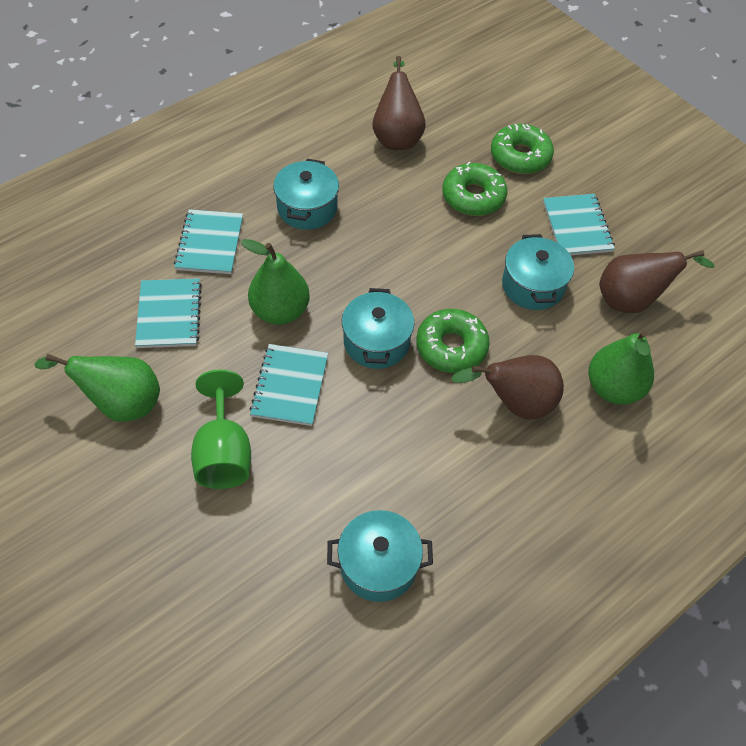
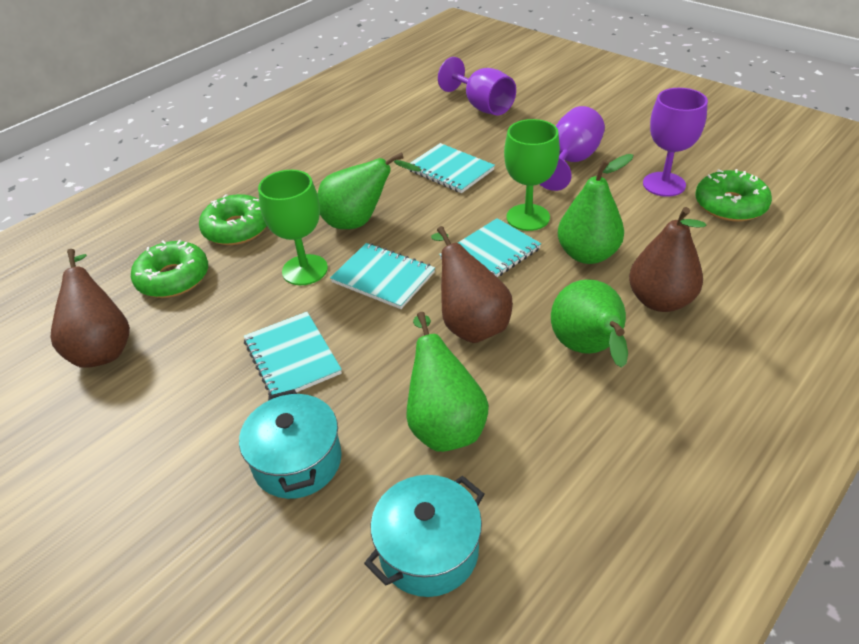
green goblet: [191,369,251,489] = 1 -> [258,170,328,285] [504,119,560,231] = 2
green pear: [34,354,160,422] [241,239,310,325] [588,330,654,404] = 3 -> [318,152,421,229] [406,312,489,452] [551,279,628,368] [558,154,633,264] = 4
purple goblet: none = 0 -> [438,57,516,116] [539,106,605,191] [643,88,708,197] = 3
turquoise pot: [273,159,339,230] [327,510,433,602] [342,288,414,369] [502,234,574,310] = 4 -> [239,389,342,499] [364,475,484,597] = 2

